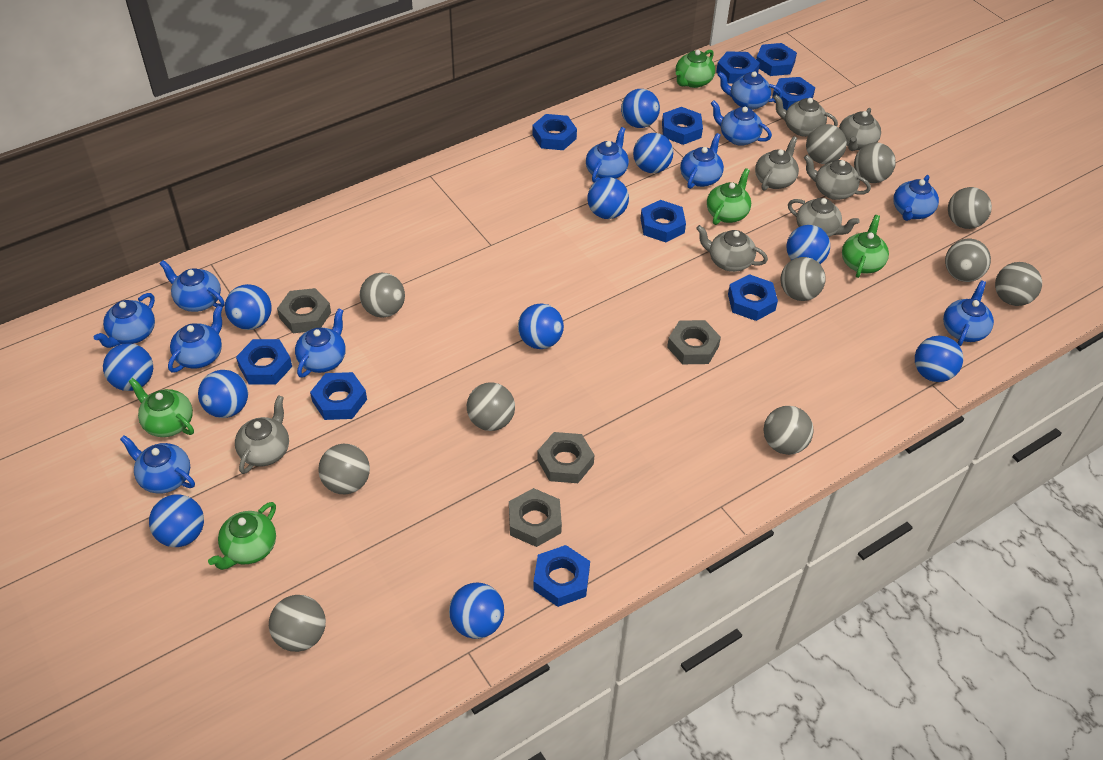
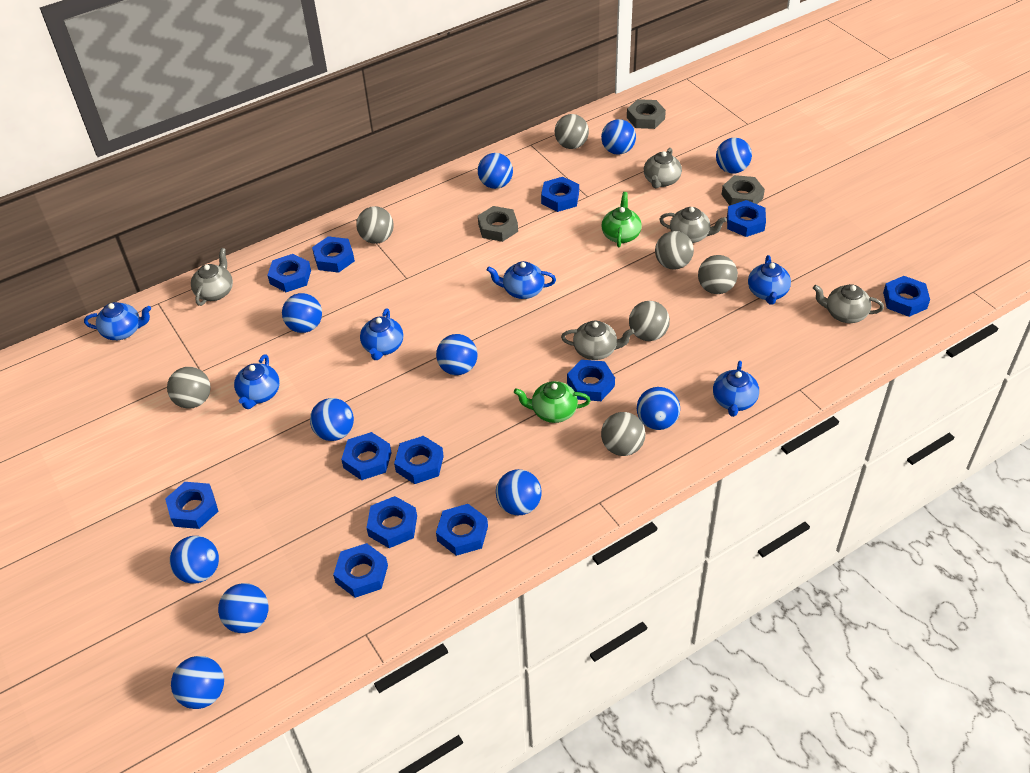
blue nut: [236,339,292,385] [310,372,367,420] [532,114,577,150] [533,545,590,607] [640,200,686,242] [662,107,703,145] [716,51,760,84] [728,274,778,321] [756,43,797,76] [772,77,815,110] = 10 -> [165,482,219,529] [267,254,311,292] [312,236,355,273] [333,543,388,598] [341,432,392,480] [366,496,417,548] [394,436,444,484] [436,504,488,556] [541,177,579,212] [567,360,615,401] [727,200,766,237] [883,276,930,317] = 12
blue teapot: [94,293,155,348] [120,435,195,494] [159,260,225,312] [168,305,223,372] [295,308,346,378] [586,127,629,183] [680,133,724,189] [711,101,772,146] [717,71,783,110] [893,175,939,221] [943,280,994,346] = 11 -> [84,302,151,340] [234,354,280,409] [360,308,403,360] [486,261,556,299] [713,361,759,417] [748,255,791,305] = 6
green teapot: [128,378,194,437] [208,502,276,570] [676,50,715,88] [707,168,751,225] [842,215,889,278] = 5 -> [514,381,591,423] [602,192,642,247] = 2
grey ball: [269,595,326,652] [318,444,370,494] [360,272,405,318] [467,382,515,431] [764,406,814,455] [781,257,826,301] [806,124,847,164] [854,143,896,183] [945,239,991,282] [948,187,992,229] [995,262,1042,306] = 11 -> [167,367,211,409] [356,206,394,244] [555,114,589,149] [601,412,646,456] [629,301,670,341] [655,231,694,270] [698,255,738,294] = 7
grey nut: [277,288,331,333] [509,488,562,547] [537,432,595,483] [667,320,721,364] = 4 -> [478,206,518,242] [627,99,666,129] [722,175,765,205] = 3
grey teapot: [235,395,289,474] [696,225,768,272] [755,136,799,190] [773,95,838,137] [788,198,860,237] [804,155,871,200] [839,108,881,151] = 7 -> [191,248,233,306] [561,321,635,360] [644,148,682,188] [659,207,727,243] [813,284,884,323] = 5

